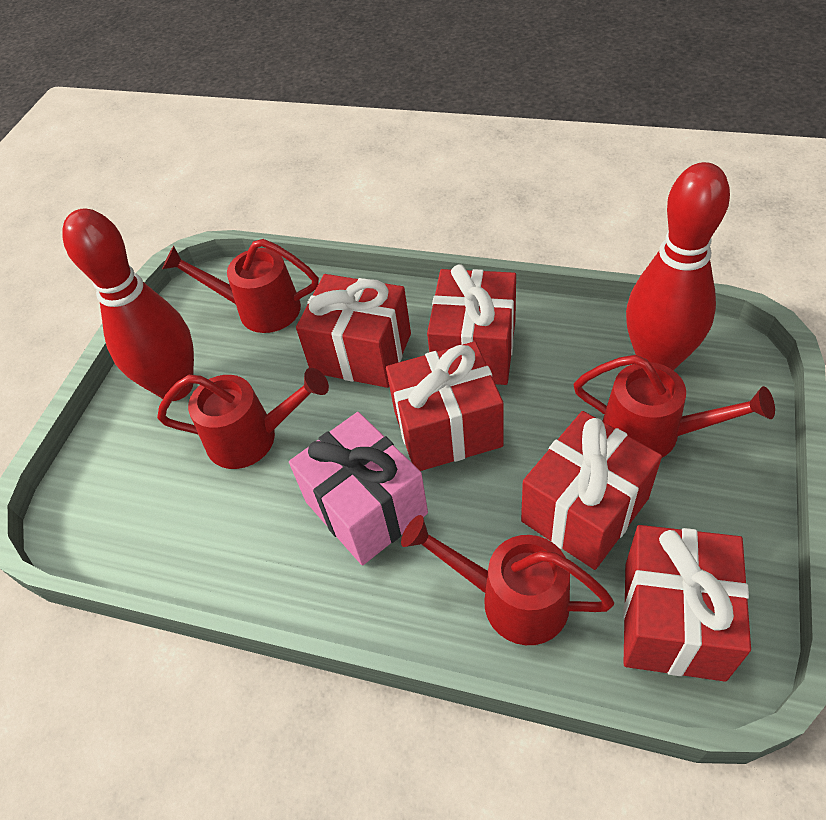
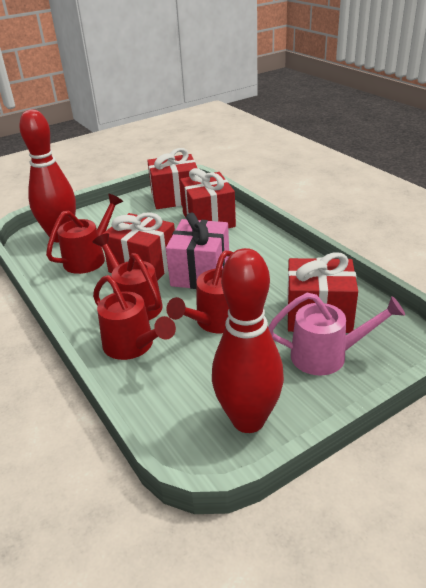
pink watering can: none = 0 -> [268,293,405,376] = 1
red gift: [296,274,411,388] [386,341,503,471] [427,264,516,385] [521,411,662,570] [623,525,751,682] = 5 -> [101,212,175,281] [147,148,197,209] [180,168,236,228] [287,252,358,333] = 4

